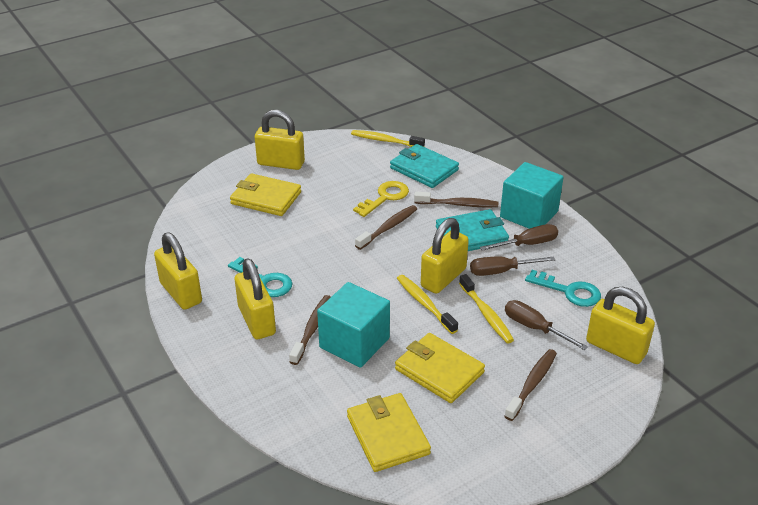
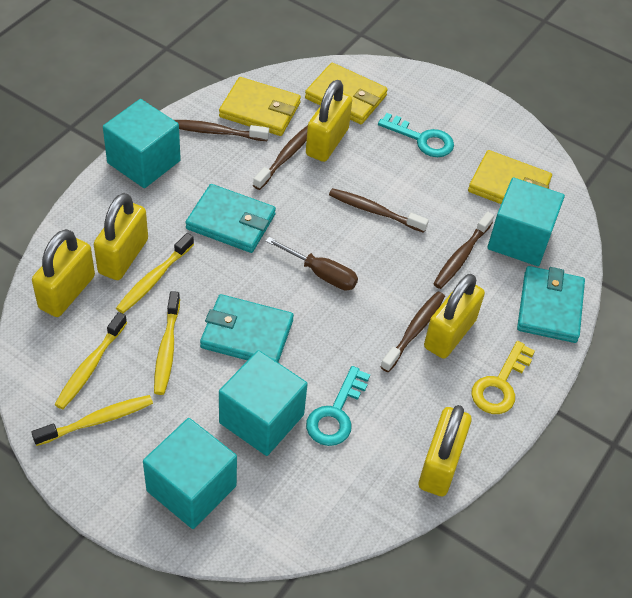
brown screwdriver: [470,256,555,276] [480,224,558,251] [505,300,588,350] = 3 -> [266,237,358,290] = 1
brown toothbrush: [289,295,331,365] [355,205,417,250] [414,192,498,207] [504,349,557,421] = 4 -> [174,120,269,141] [253,125,308,190] [329,188,429,233] [380,291,445,372] [433,211,494,289] = 5
turquoise cube: [317,282,390,368] [500,162,563,229] = 2 -> [103,99,181,188] [143,418,237,529] [219,350,308,456] [487,177,565,266] = 4
turquoise wallet: [390,144,459,188] [436,209,509,251] = 2 -> [185,184,276,253] [200,294,294,362] [517,266,585,343] = 3
yellow toothbrush: [351,130,425,147] [397,275,458,334] [459,274,514,344] = 3 -> [31,395,153,446] [54,312,127,409] [116,233,194,314] [154,291,180,395] = 4

